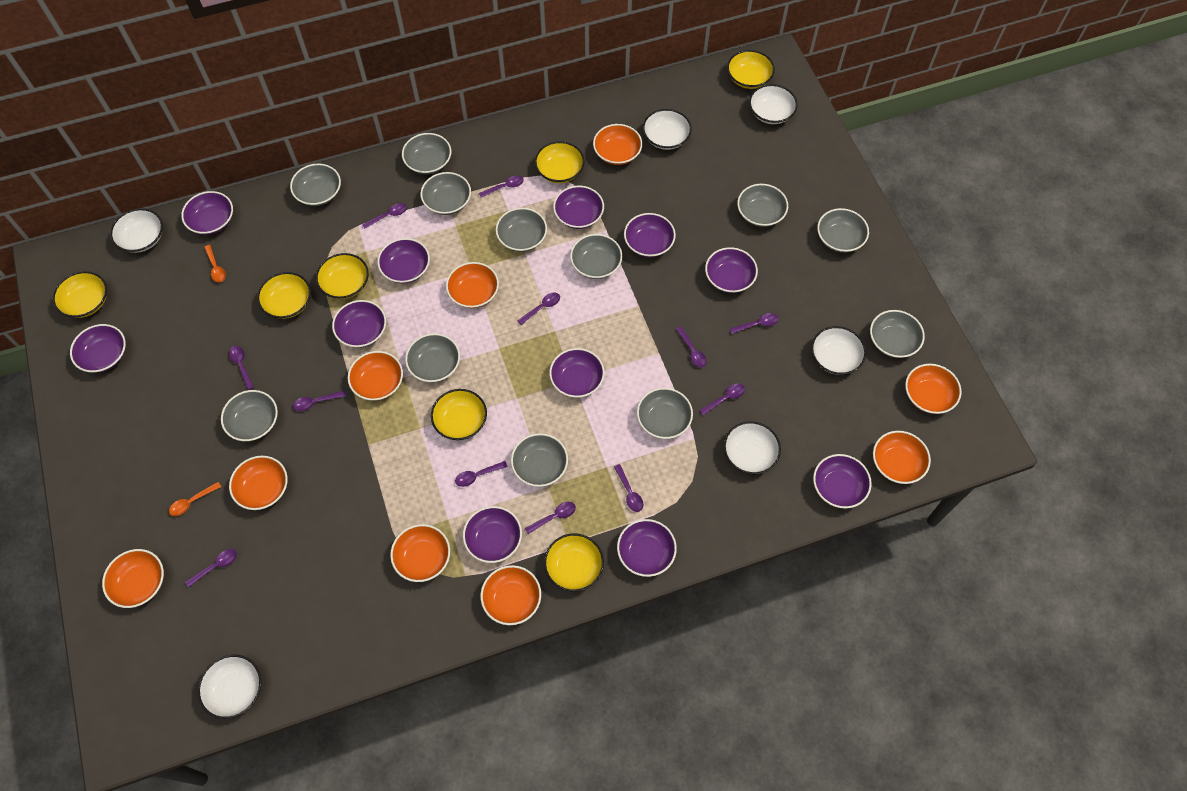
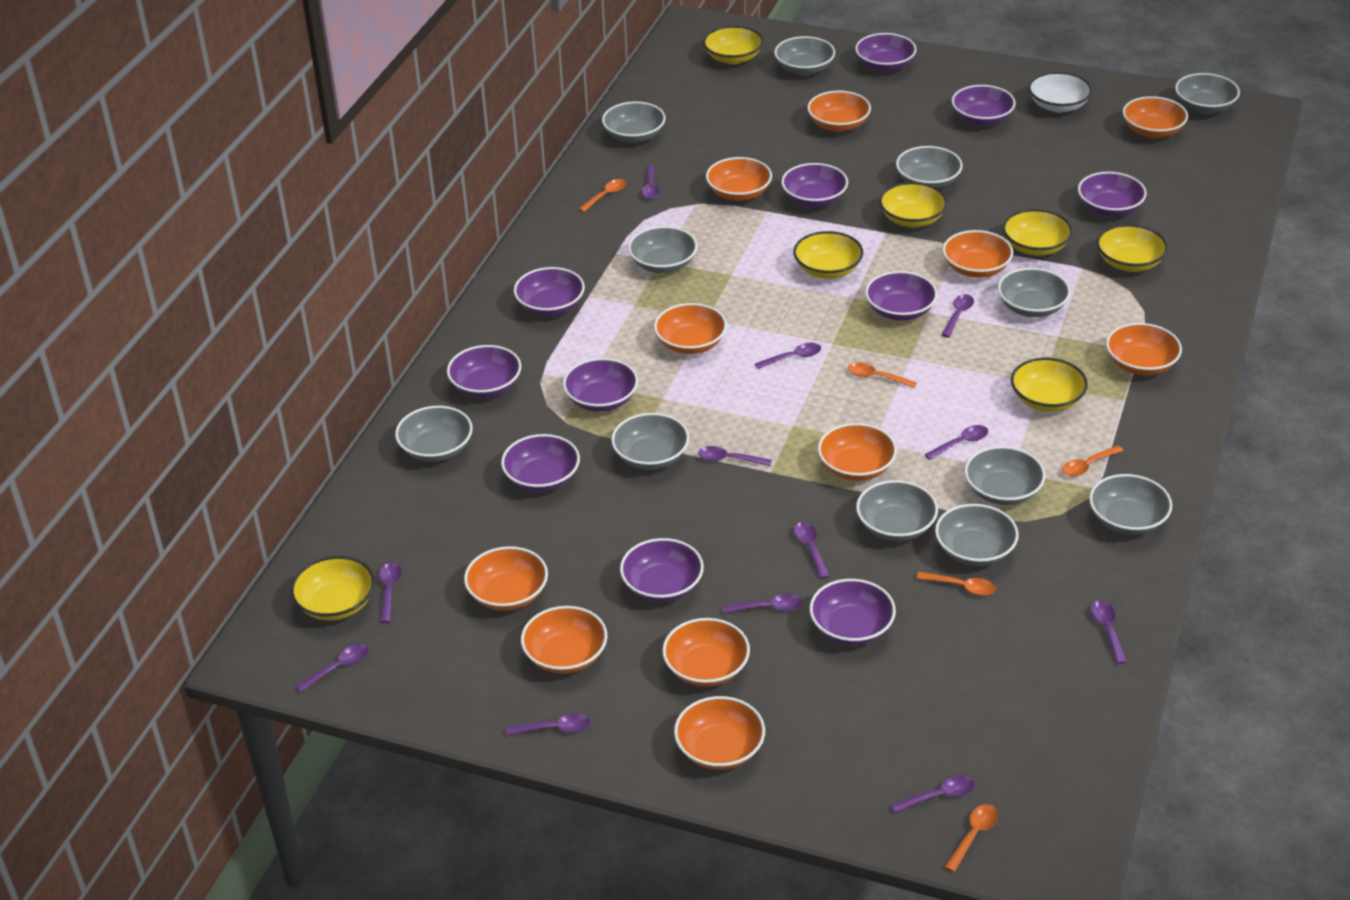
orange bowl: [102,549,164,608] [229,456,288,510] [348,351,403,400] [390,524,450,582] [446,262,499,308] [480,565,541,625] [593,124,642,165] [873,431,931,484] [905,364,962,414] = 9 -> [464,546,548,611] [521,606,607,674] [654,303,727,354] [662,618,750,687] [674,696,765,770] [706,157,772,201] [807,91,871,132] [818,423,897,481] [943,230,1013,278] [1106,323,1182,375] [1123,96,1188,138] = 11
orange spoon: [169,482,221,516] [204,245,226,282] = 2 -> [579,179,626,212] [848,362,917,388] [916,572,996,596] [945,804,998,872] [1062,445,1123,476] = 5
white bowl: [110,208,163,253] [198,655,262,719] [643,109,692,150] [724,421,781,474] [749,84,798,124] [811,326,866,375] = 6 -> [1028,72,1092,112] = 1

